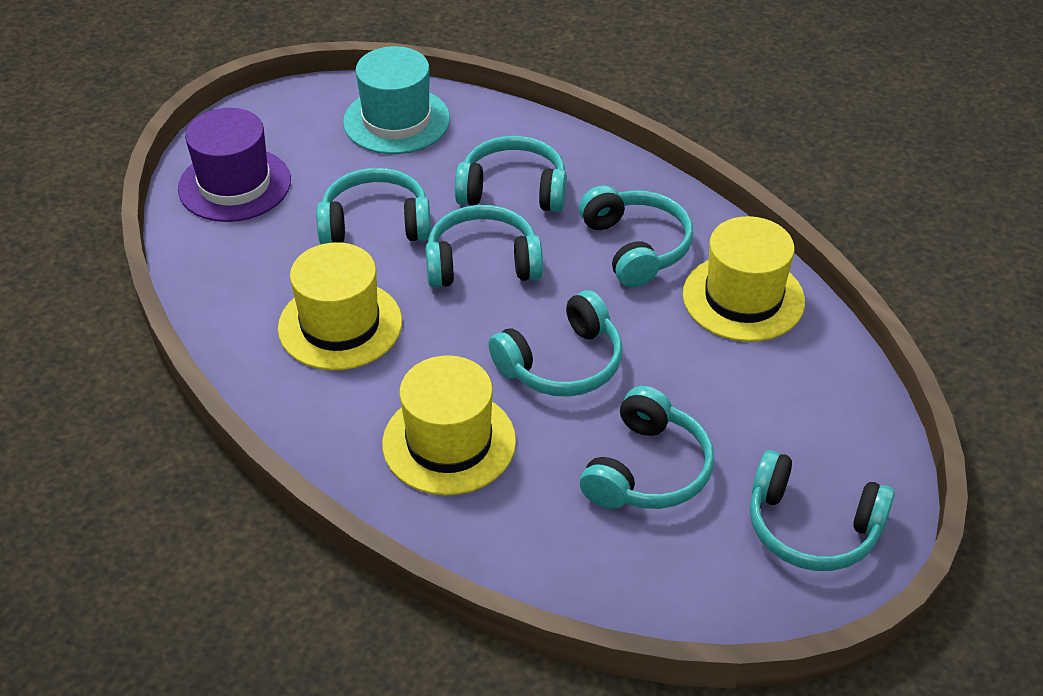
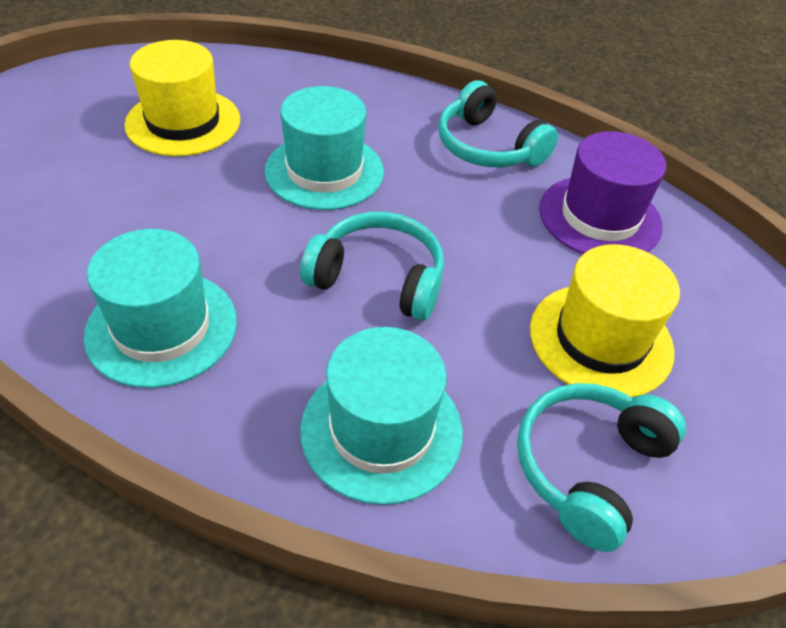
turquoise hat: [343,46,450,154] = 1 -> [83,229,237,388] [265,86,384,210] [300,327,463,505] = 3
turquoise headphones: [316,168,431,244] [425,205,543,288] [455,136,567,212] [488,290,622,397] [579,185,693,287] [580,386,714,509] [750,450,895,571] = 7 -> [300,212,444,321] [438,80,558,167] [517,383,686,552] = 3
yellow hat: [278,242,402,370] [382,355,516,495] [683,216,805,342] = 3 -> [124,40,240,156] [530,244,680,398] = 2

